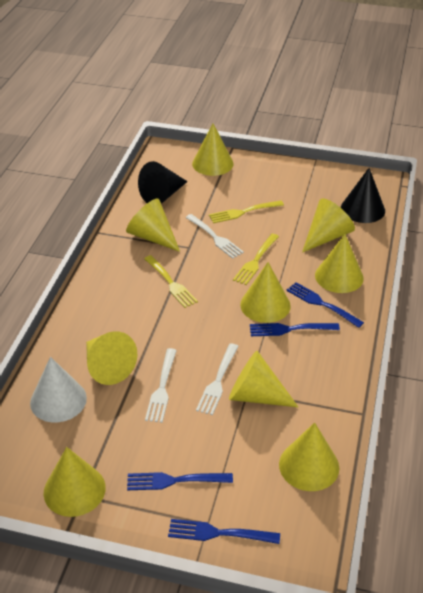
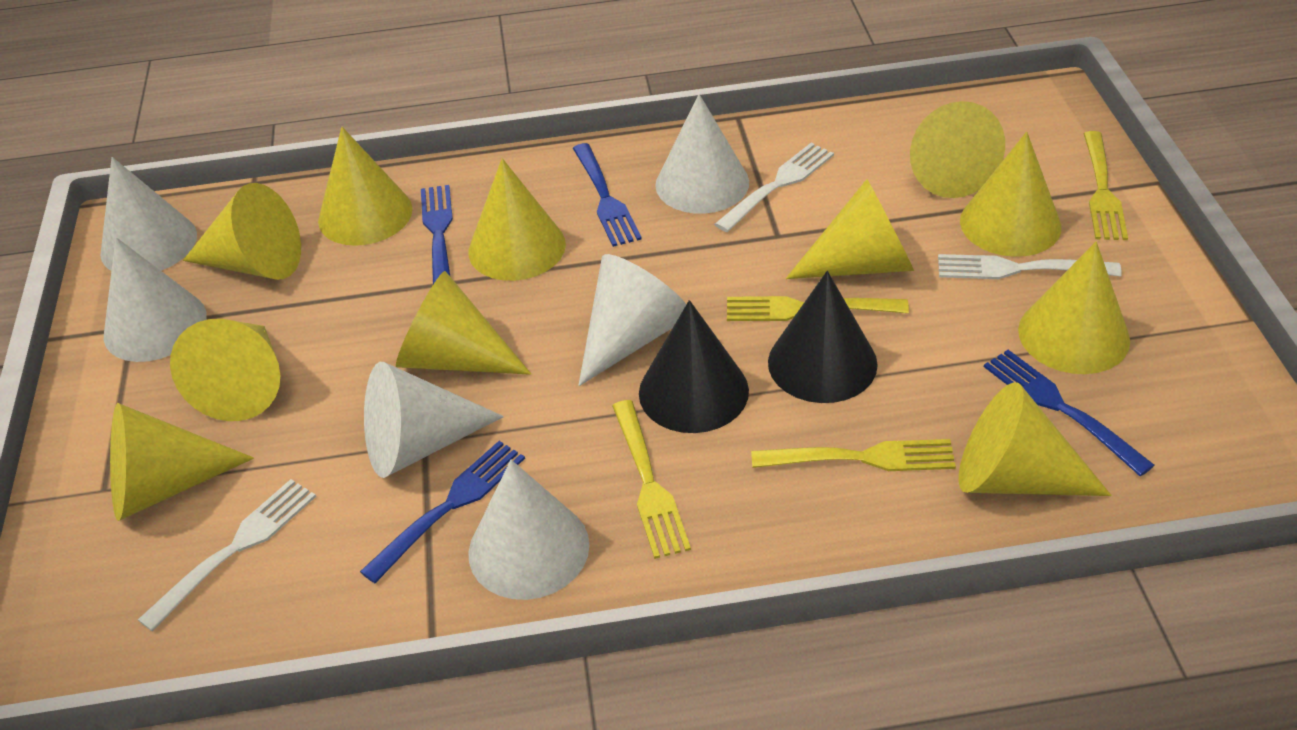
white cone: [30,357,87,422] = 1 -> [100,157,197,271] [104,237,206,362] [364,362,504,478] [468,460,589,600] [578,254,686,386] [655,94,749,214] = 6
yellow cone: [44,447,106,517] [86,331,137,385] [126,199,180,252] [192,124,234,176] [229,351,298,407] [240,262,291,323] [279,422,339,491] [302,199,355,253] [315,234,364,293] = 9 -> [110,403,254,521] [170,319,280,421] [183,183,301,280] [318,127,412,246] [396,271,531,375] [468,158,566,281] [786,179,914,279] [910,101,1005,198] [959,382,1112,496] [960,132,1061,257] [1018,242,1130,374] = 11
yellow fork: [144,255,198,308] [209,200,284,223] [233,234,279,285] = 3 -> [612,400,691,559] [727,296,909,321] [751,439,956,471] [1083,131,1128,240] = 4

